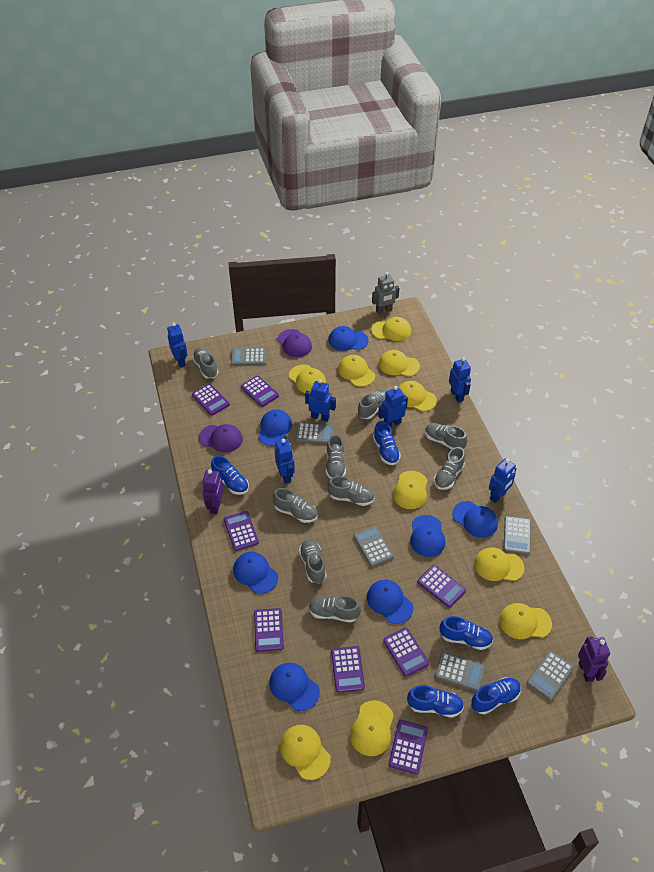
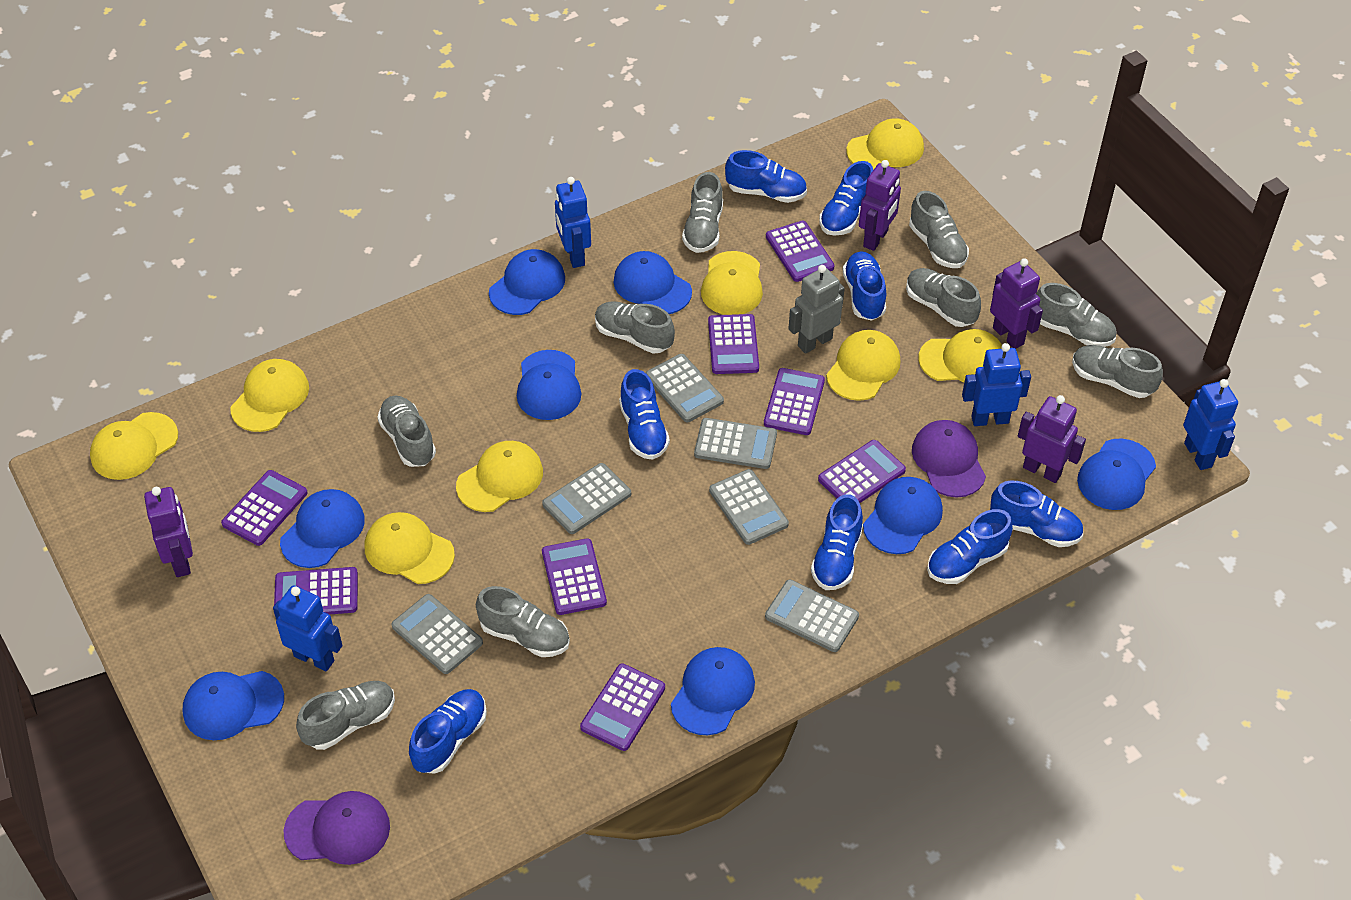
blue cap: [233,552,278,594] [258,409,292,446] [269,663,320,711] [328,326,369,351] [367,580,413,624] [410,515,445,557] [452,501,498,538] = 7 -> [182,671,284,740] [280,489,365,568] [489,249,565,315] [517,350,581,420] [613,251,692,314] [671,647,755,735] [863,477,943,554] [1077,439,1156,510] = 8
blue robot: [167,322,188,367] [275,439,295,484] [305,379,336,422] [378,386,408,427] [449,357,471,402] [489,458,517,503] = 6 -> [273,585,343,671] [555,177,591,268] [962,343,1031,426] [1183,379,1238,470] = 4
blue shoe: [211,456,249,495] [373,421,401,465] [407,685,464,718] [440,616,493,650] [471,677,521,715] = 5 -> [409,689,487,774] [619,369,670,460] [725,150,807,203] [811,494,863,590] [819,161,873,236] [843,251,886,321] [927,509,1013,584] [990,481,1083,547] = 8
purple robot: [202,469,224,514] [578,636,610,682] = 2 -> [144,487,193,577] [859,160,901,251] [990,258,1043,349] [1018,395,1086,483] = 4
yellow cap: [280,725,331,780] [289,365,326,393] [338,355,375,387] [350,700,394,756] [371,317,411,341] [379,350,420,377] [393,471,427,509] [399,381,437,411] [474,547,524,581] [499,603,552,639] = 10 -> [90,412,178,480] [230,359,309,432] [365,512,455,584] [456,441,543,512] [701,251,763,315] [826,330,900,401] [846,118,924,170] [918,329,1002,382] = 8

